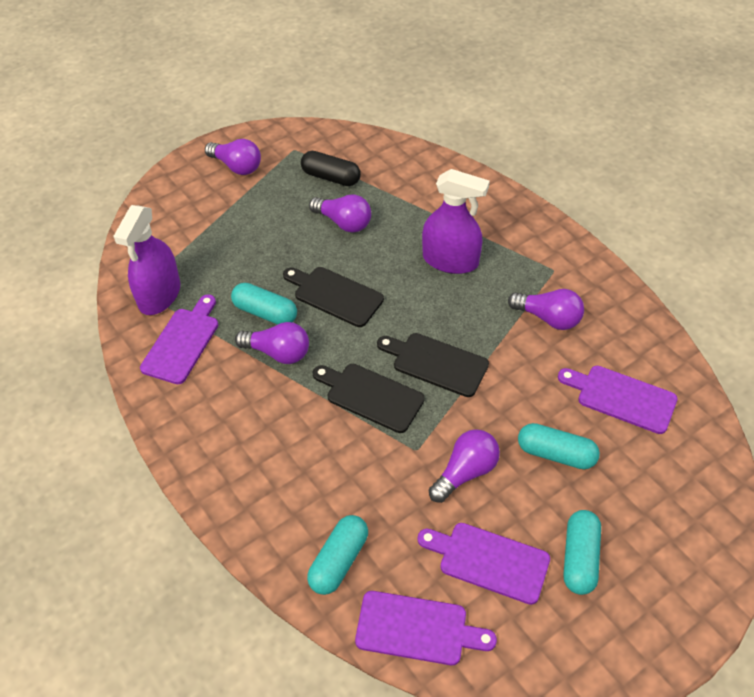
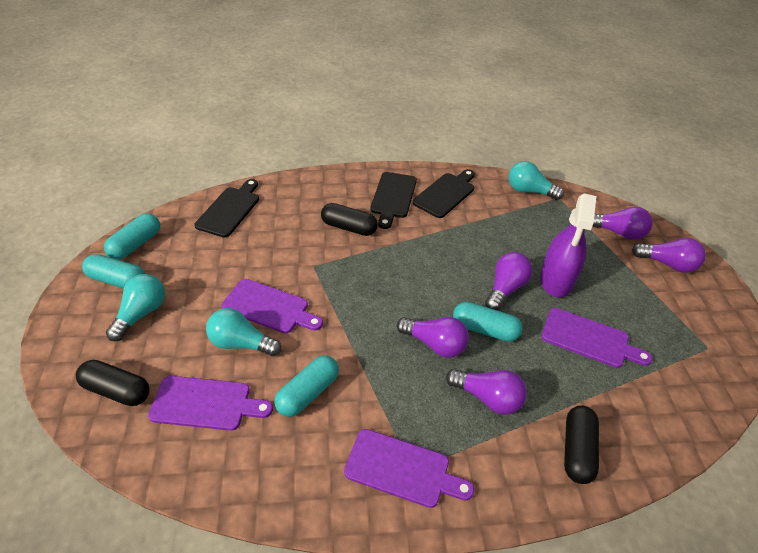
black capsule: [301,151,361,186] = 1 -> [76,360,150,406] [321,203,378,236] [564,405,599,484] = 3
purple spray bottle: [113,205,180,315] [422,169,490,274] = 2 -> [540,194,596,297] = 1
turquoise light bulb: none = 0 -> [106,274,165,341] [206,308,281,356] [508,161,564,200] = 3

